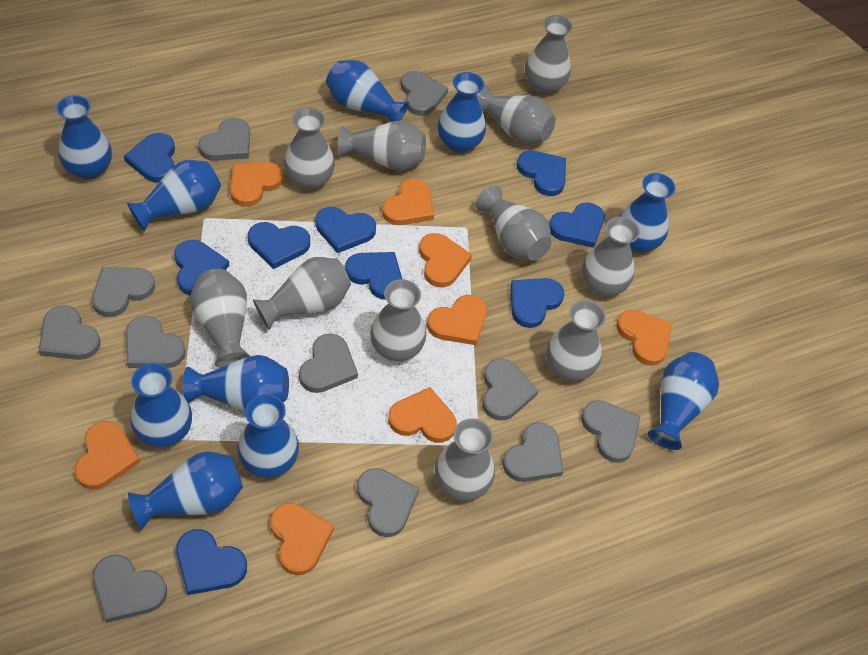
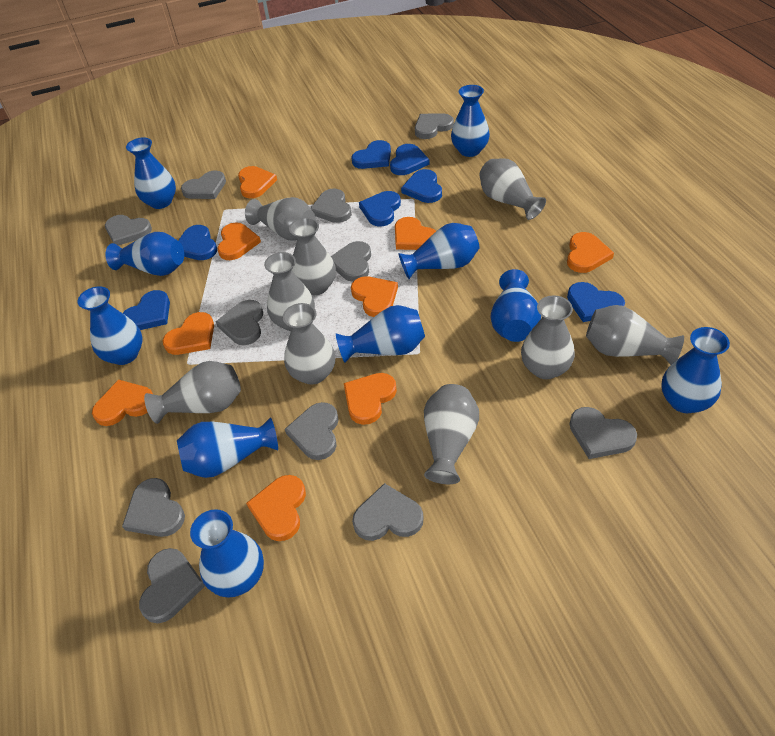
blue heart: [124,133,175,183] [174,240,229,295] [176,529,247,595] [248,222,310,269] [315,207,376,253] [345,252,402,300] [510,278,564,328] [517,150,566,196] [549,202,605,248] = 9 -> [123,290,170,330] [178,225,217,260] [351,140,391,169] [359,191,401,226] [390,144,430,175] [401,169,442,203] [567,282,625,322] = 7
grey vase: [190,269,250,368] [253,257,351,330] [284,107,335,190] [338,120,426,171] [370,279,426,361] [434,418,495,501] [476,86,556,145] [476,185,552,261] [525,15,573,95] [546,300,606,381] [581,216,640,297] = 11 -> [144,361,241,424] [245,197,316,240] [264,252,315,331] [283,303,335,385] [289,217,336,295] [424,384,479,484] [479,158,546,220] [521,295,575,379] [586,305,684,365] = 9
orange heart: [74,421,140,490] [230,162,283,207] [270,503,334,575] [382,179,434,225] [388,387,457,443] [419,233,472,288] [427,295,487,345] [616,309,672,366] = 8 -> [92,380,153,426] [163,312,214,355] [217,222,261,260] [238,166,277,198] [246,475,306,541] [344,373,397,425] [351,276,398,317] [395,217,436,250] [567,232,614,273] = 9

